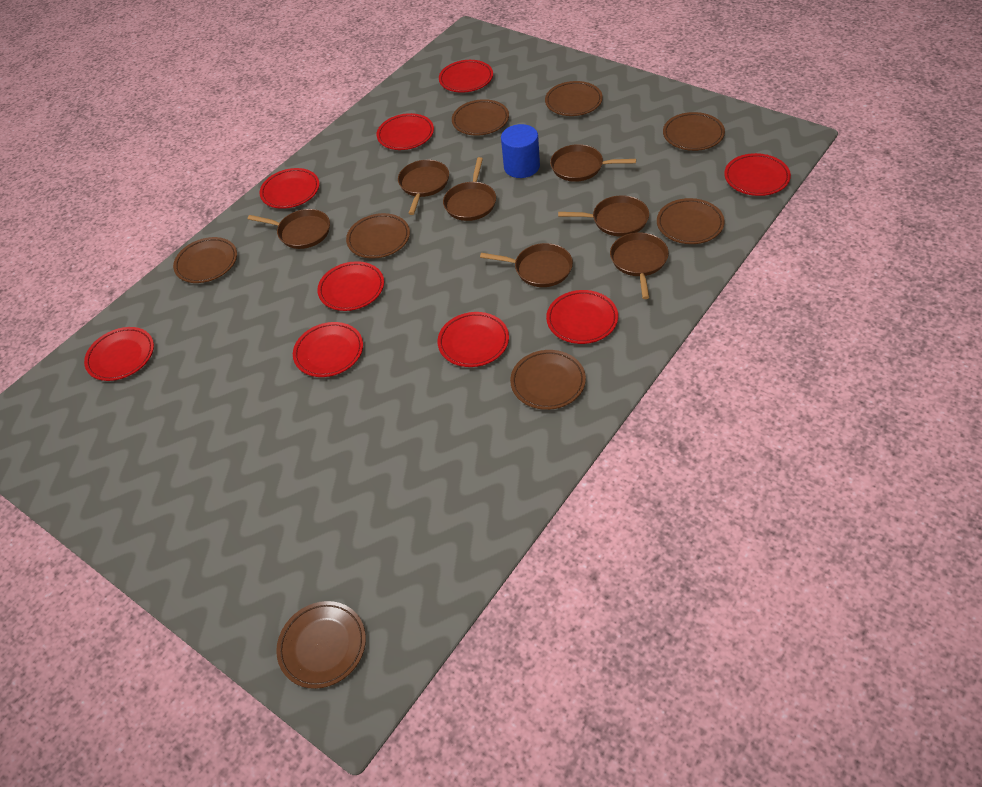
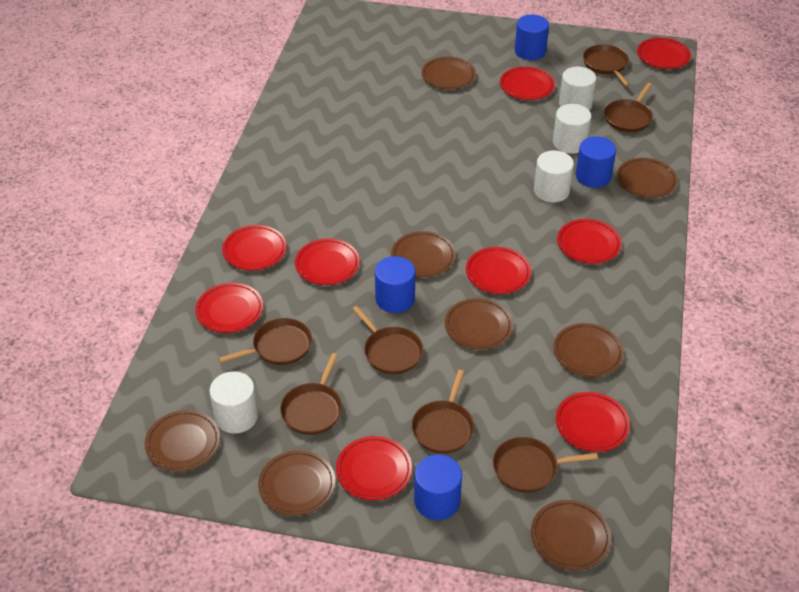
blue cylinder: [501,124,540,178] = 1 -> [375,256,415,313] [414,454,462,520] [515,15,549,60] [576,136,616,188] = 4
white cylinder: none = 0 -> [209,371,258,433] [534,151,574,202] [553,104,592,154] [559,67,596,111] = 4

